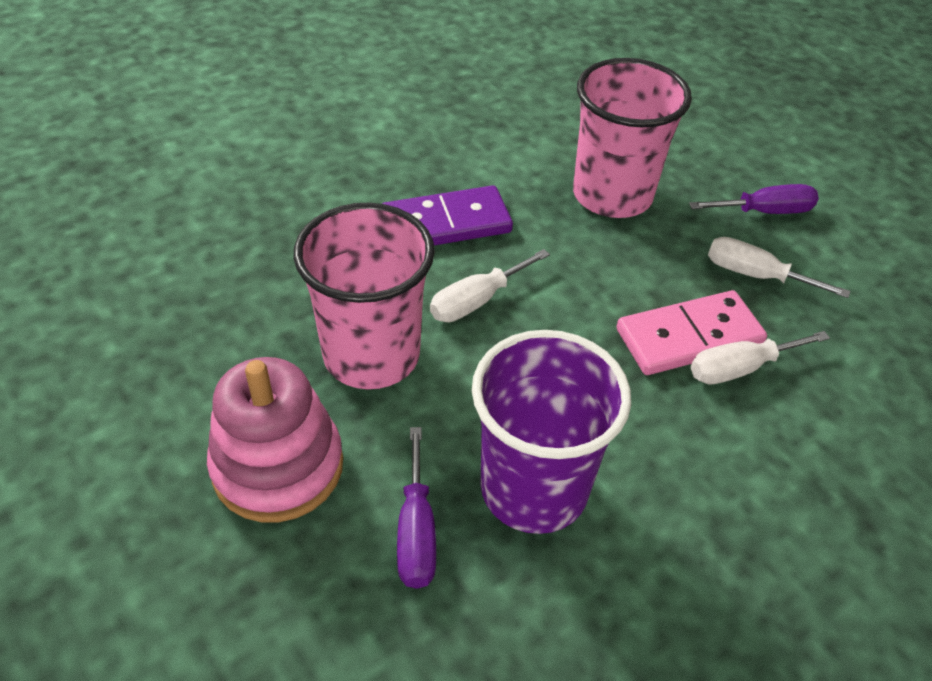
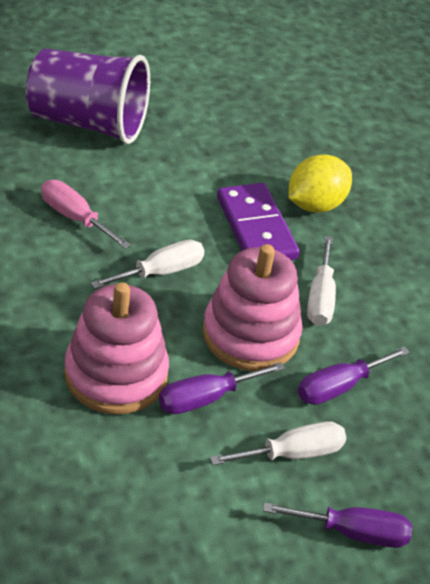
pink cup: [293,203,435,389] [573,58,692,218] = 2 -> none = 0
pink domino: [616,290,767,375] = 1 -> none = 0
pink screwdriver: none = 0 -> [41,180,131,249] = 1
pink stacking toy: [207,357,343,522] = 1 -> [64,282,169,415] [203,244,303,371] = 2
purple screwdriver: [397,427,436,589] [689,184,819,214] = 2 -> [159,362,285,414] [263,502,412,548] [298,346,410,405] = 3
yellow lemon: none = 0 -> [288,154,352,213] = 1

